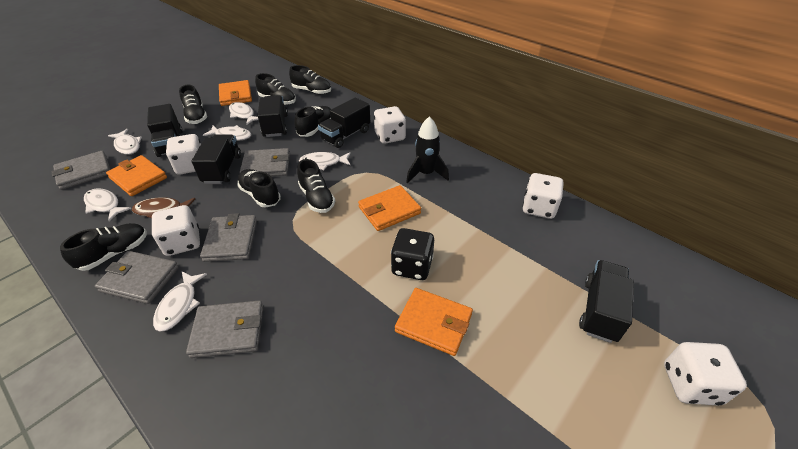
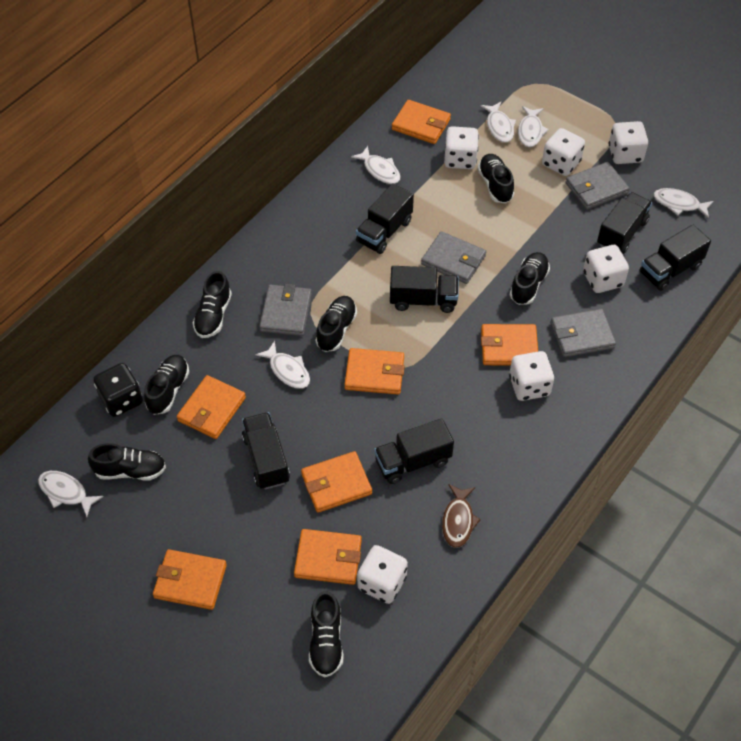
black rocket: [406,116,449,183] = 1 -> none = 0
black truck: [147,104,183,157] [191,135,241,184] [257,95,288,137] [318,97,370,148] [579,260,634,343] = 5 -> [242,412,290,489] [356,183,414,254] [374,418,454,484] [390,266,459,313] [597,192,652,254] [639,225,711,291] = 6
grey wallet: [52,151,111,190] [95,251,179,304] [186,300,264,358] [200,213,257,262] [240,148,290,176] = 5 -> [259,283,312,336] [421,231,486,284] [551,309,616,357] [566,162,630,210] = 4
orange wallet: [106,155,167,196] [219,80,252,106] [358,185,421,231] [395,288,473,356] = 4 -> [153,549,227,610] [177,375,246,439] [294,529,362,585] [301,451,372,513] [344,348,405,394] [392,100,451,144] [481,324,538,365] = 7
white dice: [152,205,200,256] [166,134,201,175] [374,106,406,144] [522,173,563,219] [664,342,747,406] = 5 -> [357,545,408,604] [444,126,479,169] [509,351,554,401] [542,128,585,176] [583,245,629,293] [609,121,648,164] = 6

